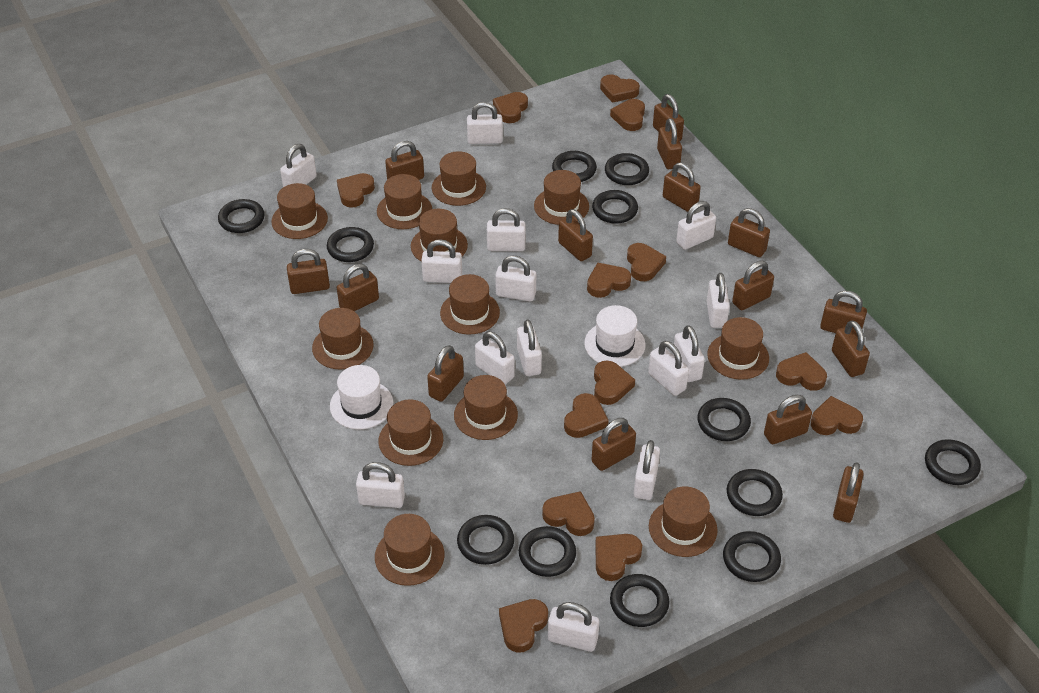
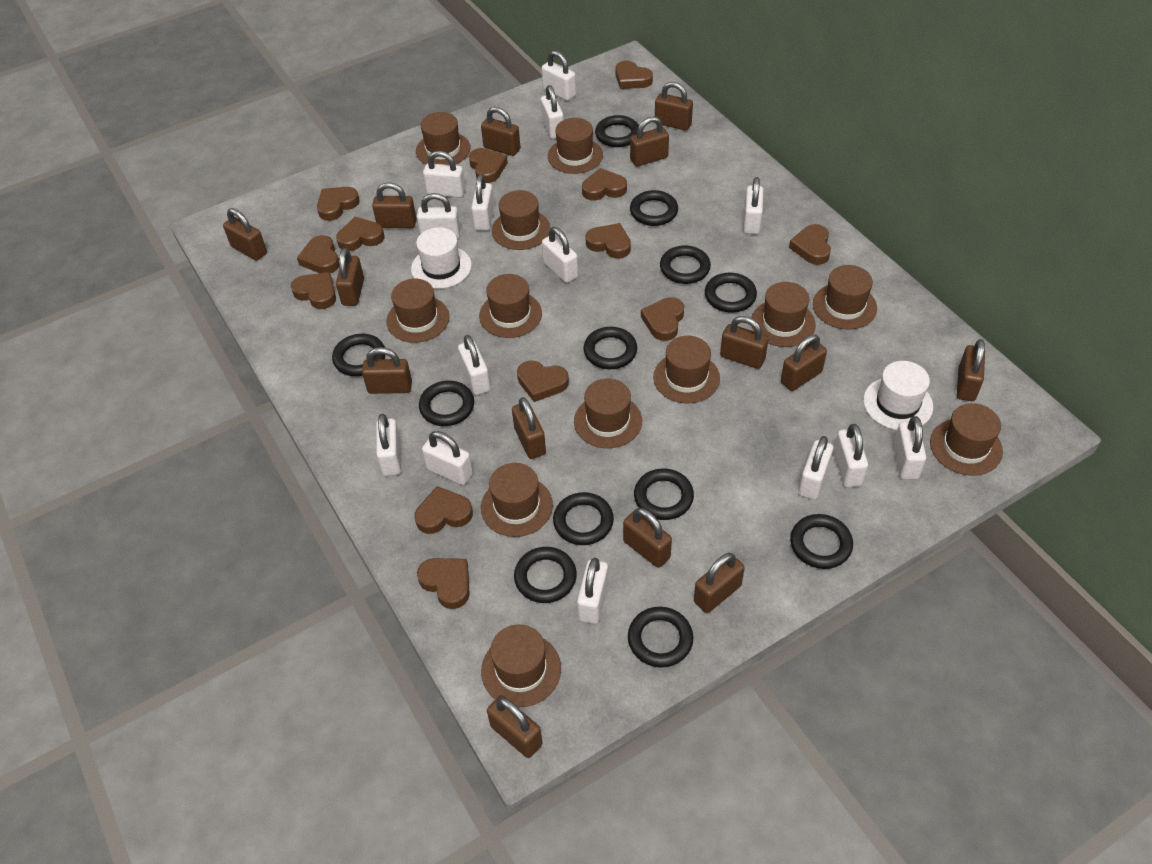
brown padlock: [287,249,330,294] [337,264,379,311] [385,141,424,180] [427,345,464,402] [558,209,593,261] [591,418,636,471] [653,94,684,141] [657,118,682,169] [663,163,701,212] [728,208,770,257] [732,260,774,310] [764,395,812,444] [820,290,867,334] [832,320,870,377] [833,462,864,523] = 15 -> [223,208,267,260] [336,248,364,306] [362,347,412,394] [372,182,417,228] [481,107,520,156] [487,695,543,758] [512,397,546,459] [623,508,672,568] [630,116,669,167] [655,82,693,130] [694,553,745,613] [720,316,768,369] [781,334,827,391] [957,339,985,401] = 14

